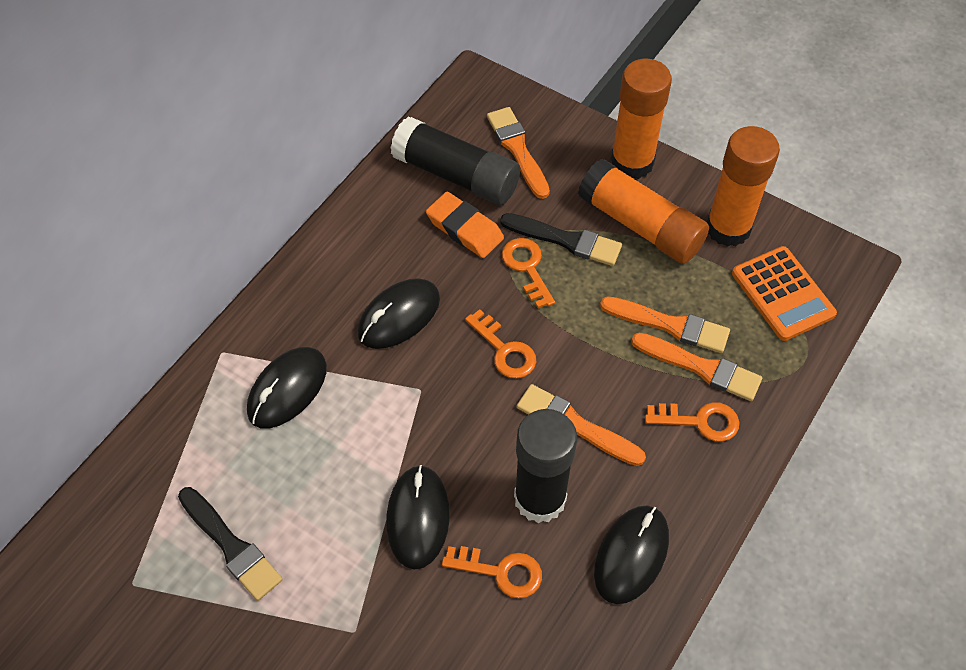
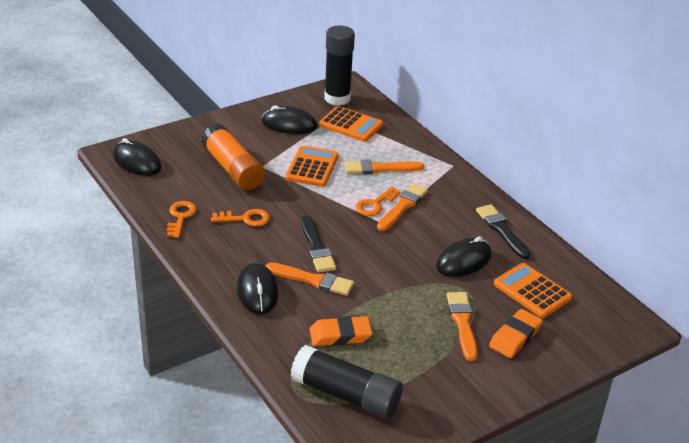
orange calculator: [732,246,837,341] = 1 -> [285,146,339,187] [319,106,383,142] [494,263,572,318] = 3
orange eraser: [426,192,504,258] = 1 -> [310,316,372,346] [489,309,543,358] = 2
orange glue stick: [578,159,709,264] [611,59,672,179] [707,126,780,246] = 3 -> [201,124,265,190] = 1
orange key: [442,546,542,599] [465,309,536,379] [502,238,555,308] [645,402,739,442] = 4 -> [167,201,197,238] [211,209,270,226] [356,187,401,216] = 3

